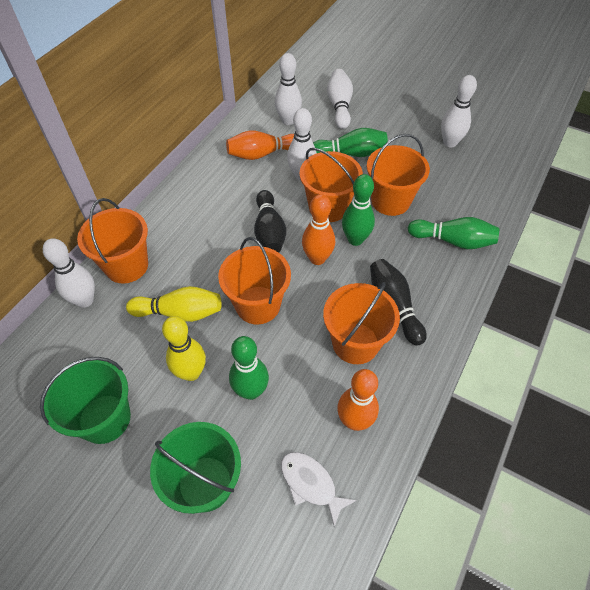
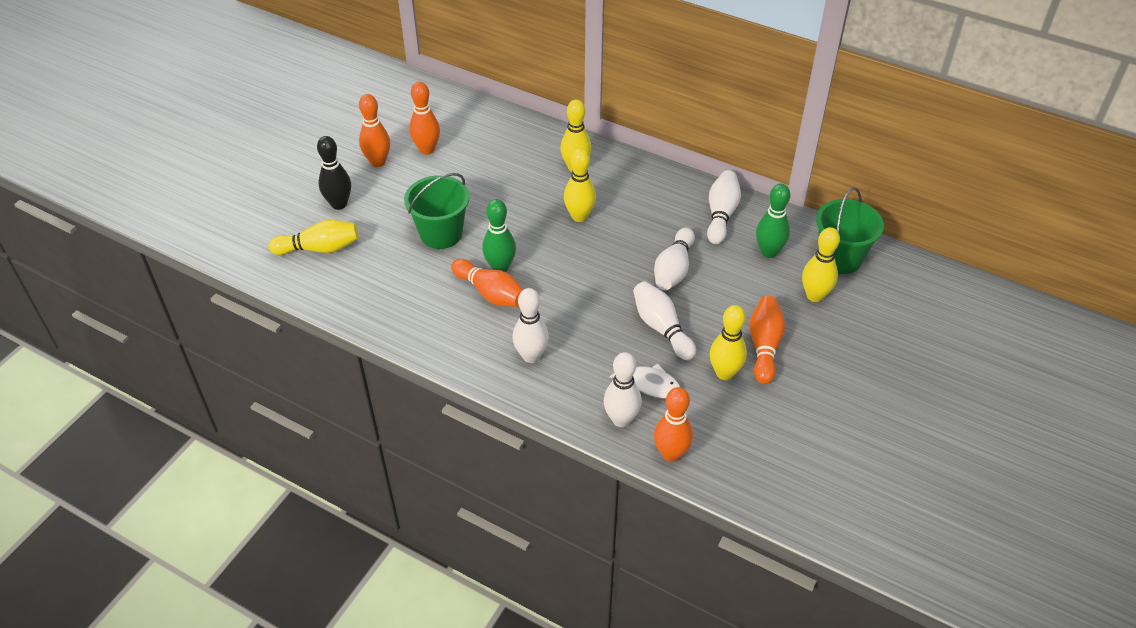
black bowling pin: [254,190,286,252] [370,259,427,346] = 2 -> [317,136,351,210] = 1
green bowling pin: [229,336,269,400] [313,128,388,157] [342,174,375,246] [408,217,499,249] = 4 -> [482,199,516,272] [756,184,790,258] = 2
orange bowling pin: [226,130,294,160] [302,194,335,265] [337,369,379,431] = 3 -> [359,94,390,167] [409,82,440,155] [451,259,523,307] [654,387,693,462] [749,296,785,384] = 5
orange bucket: [77,198,148,284] [218,237,291,325] [300,148,363,222] [323,282,400,364] [367,134,430,216] = 5 -> none = 0
yellow bowling pin: [126,286,221,322] [162,316,206,381] = 2 -> [268,220,359,255] [560,99,591,172] [564,148,596,222] [710,305,747,380] [802,227,840,302] = 5

